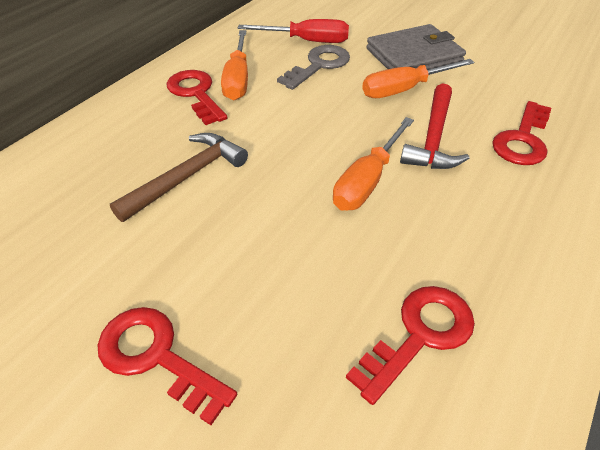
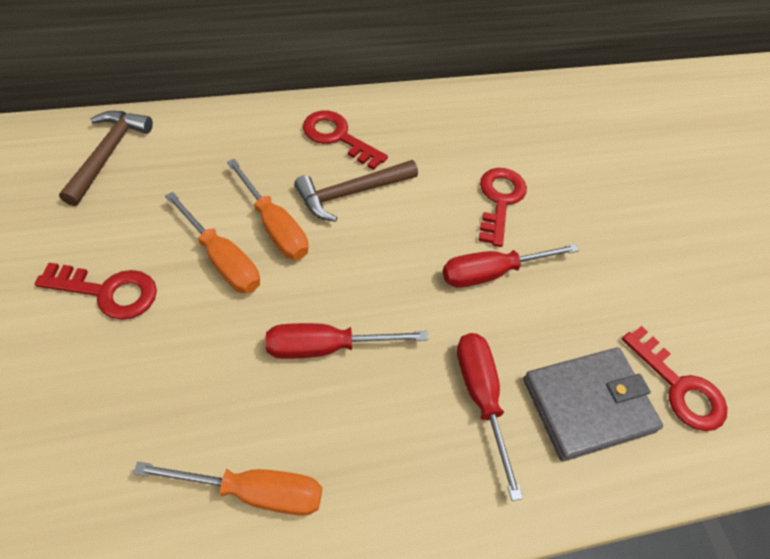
brown hammer: [110,133,248,222] = 1 -> [59,111,153,206] [294,160,418,222] = 2
grey key: [277,45,350,90] = 1 -> none = 0
red hammer: [400,84,469,169] = 1 -> none = 0
red screwdriver: [238,19,349,43] = 1 -> [266,323,428,359] [443,244,579,288] [457,333,523,501] = 3

